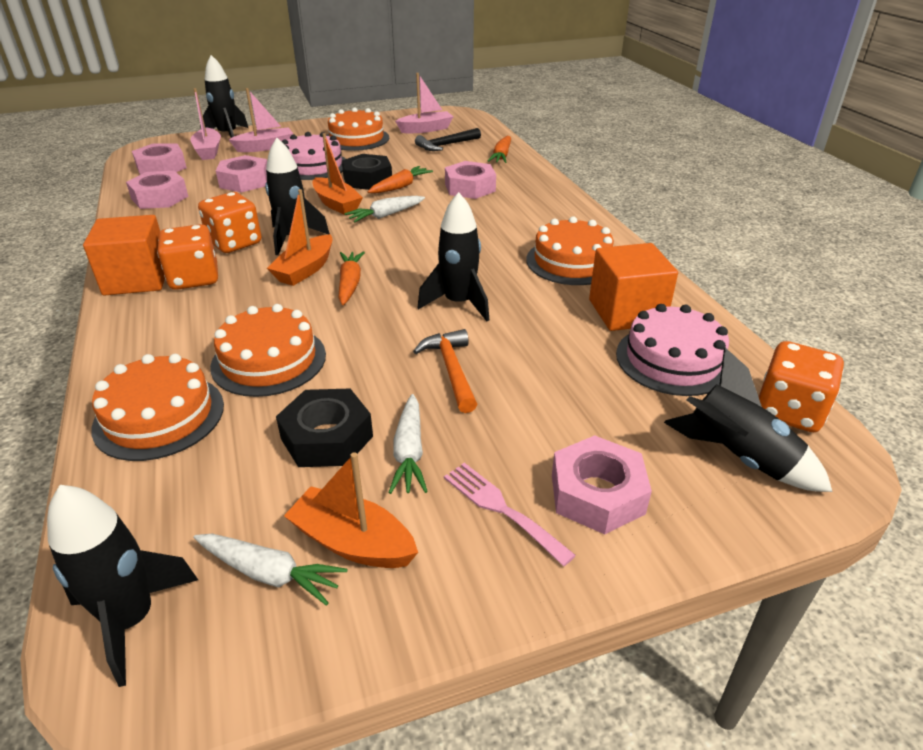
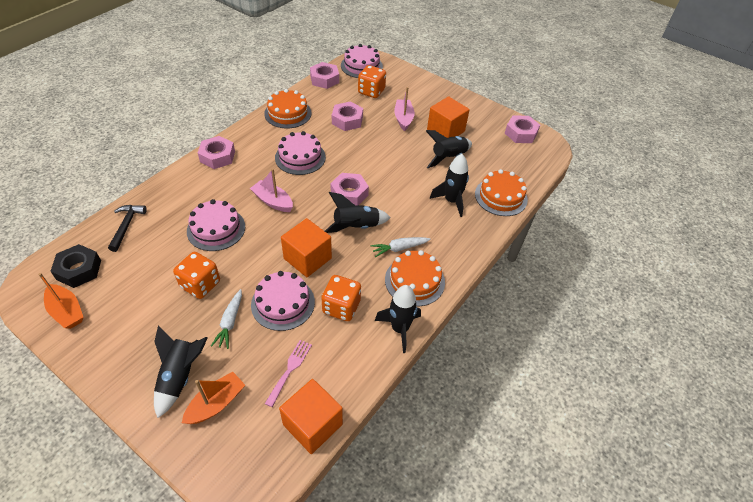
black nut: [276,389,373,467] [342,154,392,190] = 2 -> [50,244,101,288] = 1
orange boat: [267,189,333,286] [284,452,418,568] [312,133,363,215] = 3 -> [38,273,83,329] [182,372,245,424] = 2
orange cake: [91,354,224,461] [210,304,326,397] [327,107,389,151] [526,216,614,285] = 4 -> [264,89,311,128] [385,250,445,306] [475,169,528,216] = 3
orange carrot: [339,251,365,305] [367,166,433,193] [488,136,511,163] = 3 -> none = 0
orange cube: [83,215,165,295] [589,243,678,331] = 2 -> [279,379,343,454] [281,218,332,277] [427,96,470,138] = 3
orange hammer: [413,329,477,413] = 1 -> none = 0
pink boat: [190,88,221,160] [229,88,293,152] [395,73,454,133] = 3 -> [250,169,293,212] [394,87,415,131] = 2
pink cake: [282,132,346,180] [616,304,729,396] = 2 -> [187,199,245,251] [251,271,315,331] [275,131,326,175] [341,44,383,78] = 4
white carrot: [194,534,347,606] [344,196,425,223] [388,394,428,494] = 3 -> [211,289,242,349] [371,237,431,257] = 2

